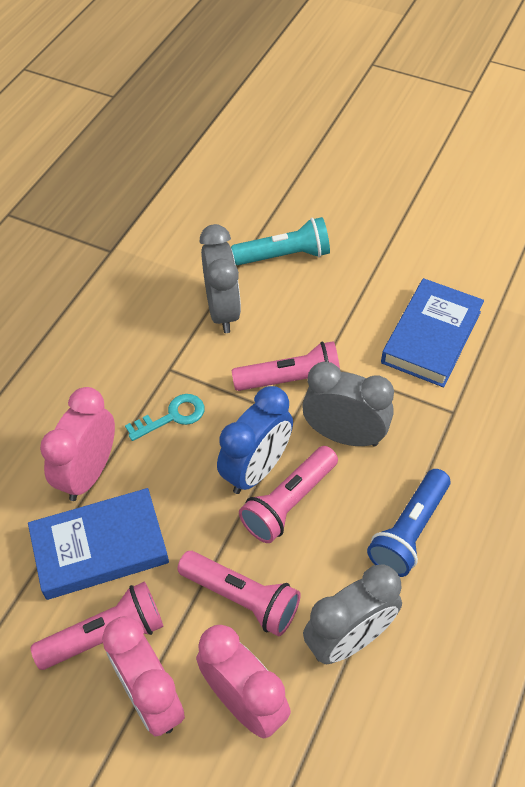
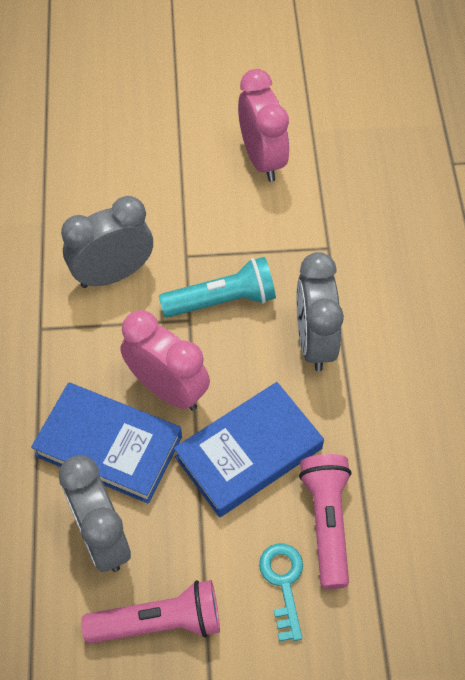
blue clock: [217,386,293,494] = 1 -> none = 0
blue flashlight: [367,469,450,577] = 1 -> none = 0
pink clock: [40,387,115,501] [102,616,185,736] [196,625,291,739] = 3 -> [120,310,210,410] [238,69,289,182] = 2
pink flashlight: [31,581,163,670] [177,551,301,636] [232,341,340,391] [239,446,338,543] = 4 -> [81,580,220,644] [299,454,351,589] = 2

